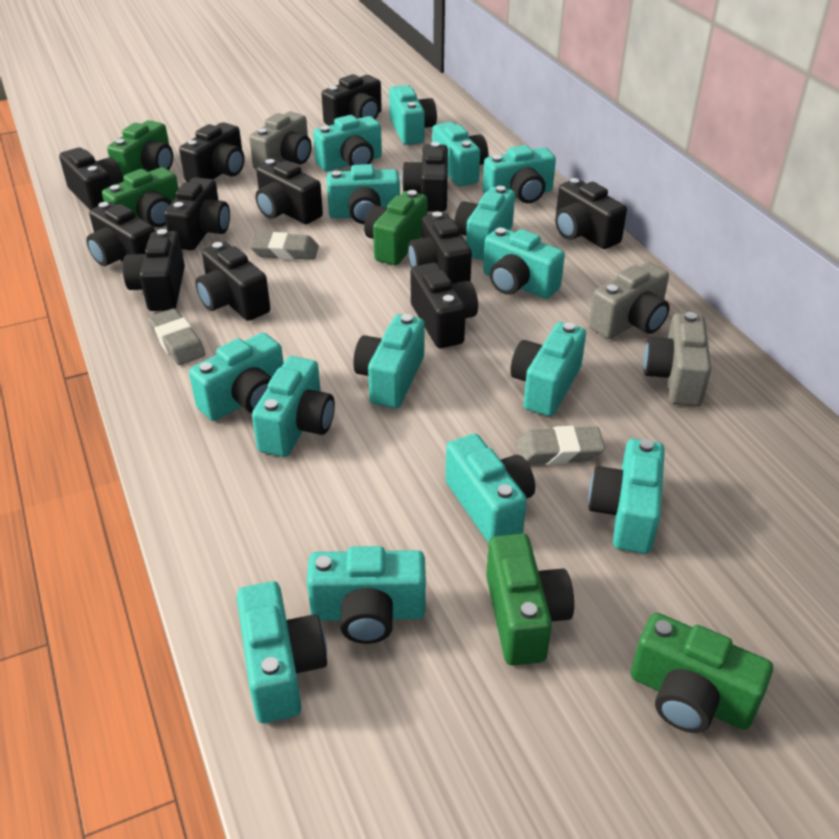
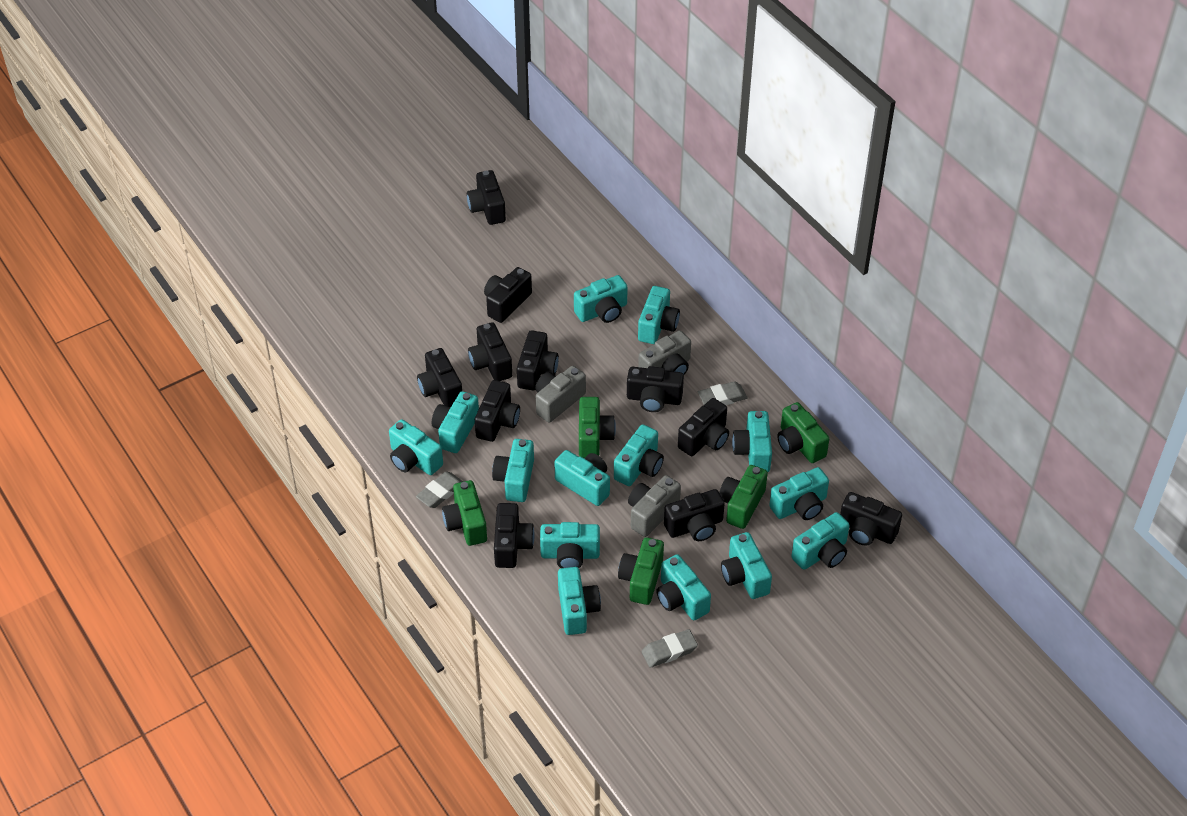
black camera: [59,148,123,210] [86,202,155,266] [123,229,185,311] [164,177,230,250] [179,122,245,182] [195,242,270,321] [255,159,323,224] [322,74,382,126] [402,142,448,212] [408,211,472,284] [411,263,478,348] [555,178,627,249] = 12 -> [417,348,462,407] [467,170,506,225] [468,322,512,381] [475,380,520,442] [484,267,532,323] [494,503,535,568] [517,330,559,390] [627,366,684,412] [664,489,725,541] [678,398,729,456] [840,492,902,546] = 11
turquoise camera: [189,333,283,421] [237,581,327,723] [252,356,335,457] [307,546,426,644] [313,115,382,171] [327,164,400,224] [353,314,424,408] [389,85,437,145] [432,122,488,186] [445,434,535,543] [454,186,515,260] [483,145,556,203] [483,227,565,299] [510,322,586,416] [588,439,665,554] = 15 -> [389,419,443,475] [432,391,479,453] [492,439,534,502] [540,522,600,568] [554,450,610,506] [558,567,601,635] [574,275,628,323] [614,424,664,486] [638,286,680,344] [656,554,711,620] [721,532,772,599] [732,411,772,472] [769,467,829,520] [791,512,850,570] = 14

